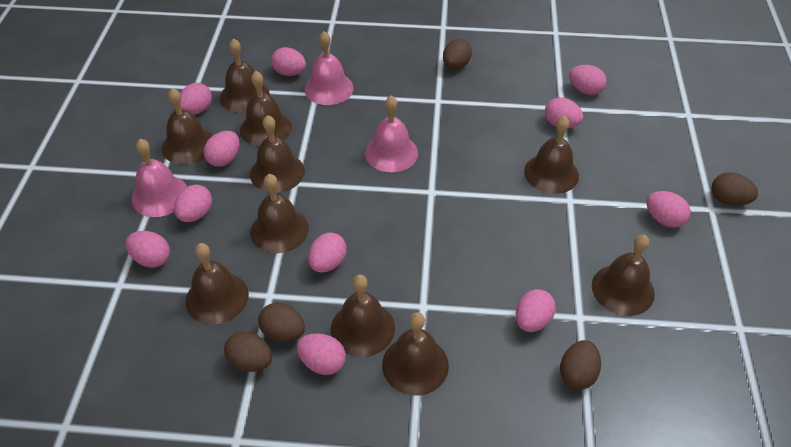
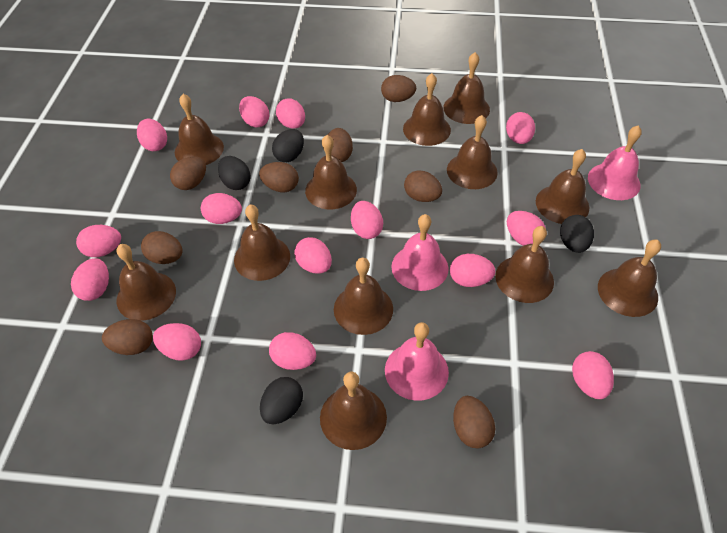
black egg: none = 0 -> [218,156,250,190] [260,377,303,424] [272,129,304,162] [560,215,594,253] = 4
brown bell: [162,88,213,165] [185,243,249,325] [220,38,270,113] [240,71,292,146] [250,115,305,193] [250,174,309,253] [331,274,395,357] [382,312,449,395] [524,116,579,194] [592,235,655,316] = 10 -> [116,244,176,321] [175,94,224,165] [234,204,290,281] [305,135,357,209] [320,372,387,450] [334,257,393,335] [403,73,451,146] [443,52,490,124] [447,115,498,189] [495,226,554,303] [536,149,590,224] [598,239,661,317] = 12
brown egg: [224,331,272,372] [258,303,305,342] [443,39,472,69] [560,340,601,390] [711,172,758,206] = 5 -> [102,319,153,355] [141,231,183,264] [170,156,206,190] [259,162,299,192] [328,128,353,162] [381,75,416,102] [404,170,442,202] [453,396,495,448] = 8
pink egg: [126,231,170,268] [174,184,212,222] [180,83,212,115] [204,131,240,167] [271,47,306,76] [297,333,346,375] [308,233,347,272] [516,289,556,332] [545,97,583,128] [569,65,607,95] [647,191,691,228] = 11 -> [71,258,109,301] [76,225,121,257] [137,119,167,151] [153,323,201,361] [201,193,242,224] [239,96,269,128] [269,332,316,370] [276,98,305,129] [294,237,332,274] [351,201,383,239] [450,254,496,287] [506,112,535,144] [507,211,546,246] [572,351,614,399] = 14

